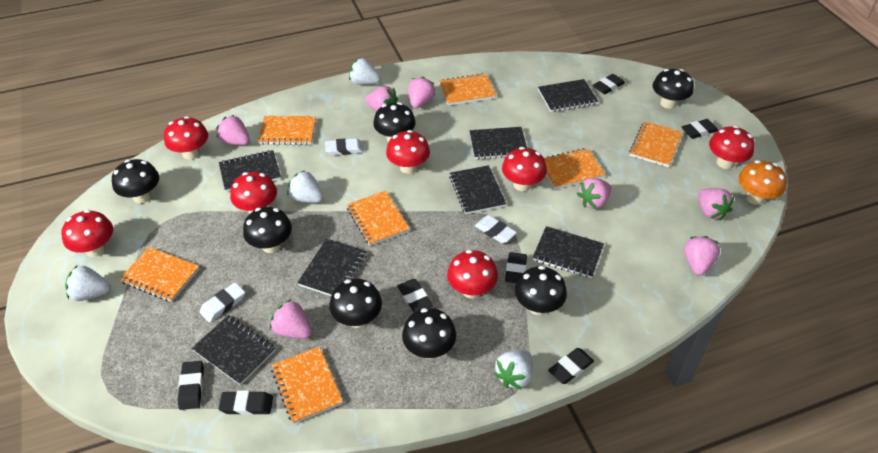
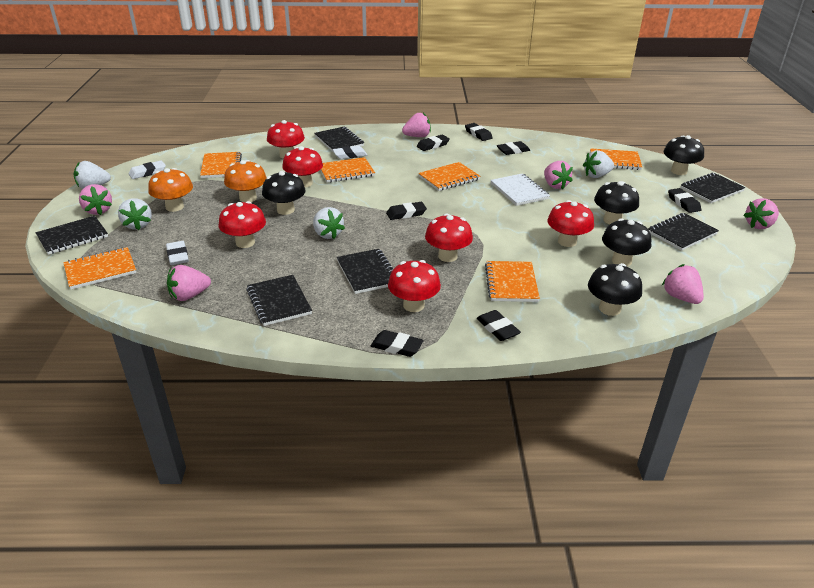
black mushroom: [112,159,159,203] [243,207,292,253] [329,279,382,328] [373,102,416,142] [402,308,456,359] [515,266,567,315] [653,69,694,109] = 7 -> [262,171,306,215] [588,263,642,316] [594,181,639,224] [602,218,651,267] [663,135,704,175] = 5
black notebook: [192,315,276,385] [219,150,281,192] [297,238,367,296] [449,165,506,214] [469,127,527,160] [533,226,604,278] [538,79,598,112] = 7 -> [36,216,108,255] [246,275,312,326] [315,127,364,153] [337,249,393,294] [648,213,719,251] [681,173,746,203] = 6
orange mushroom: [739,160,787,205] = 1 -> [148,168,193,212] [224,160,266,202] = 2
orange notebook: [119,247,200,302] [258,116,316,145] [271,346,343,424] [346,191,410,246] [439,73,496,105] [544,148,606,189] [629,121,683,167] = 7 -> [63,247,136,289] [200,152,242,178] [321,157,375,183] [418,162,480,191] [485,261,540,302] [590,148,642,170] = 6
pink strawberry: [216,115,250,145] [270,299,312,339] [365,86,398,111] [408,76,435,108] [577,178,611,209] [684,236,720,276] [698,188,734,221] = 7 -> [79,184,112,215] [167,265,211,301] [402,113,431,137] [544,161,573,189] [662,264,704,304] [743,198,779,229] = 6
red mushroom: [61,210,113,257] [164,116,208,160] [230,172,277,214] [386,130,430,174] [447,250,498,298] [502,147,547,191] [709,126,755,169] = 7 -> [219,201,266,248] [267,120,305,159] [282,146,323,187] [388,260,441,312] [425,214,473,262] [547,200,594,247] = 6
white notebook: none = 0 -> [490,173,550,206] = 1

